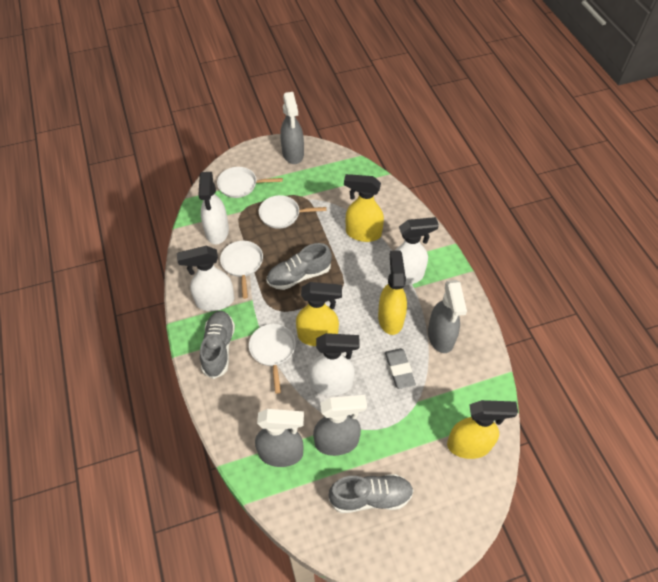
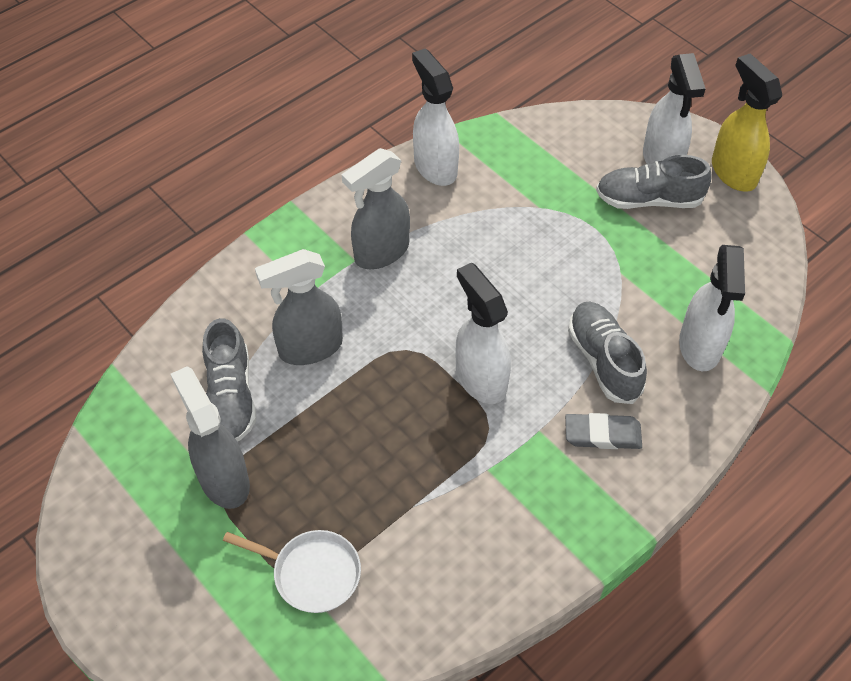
grey spray bottle: [255,409,304,467] [280,92,304,164] [313,395,367,456] [428,280,467,353] = 4 -> [171,366,250,509] [255,249,343,365] [342,148,410,269] = 3
white pan: [217,167,283,198] [220,241,263,299] [249,324,296,394] [259,195,326,229] = 4 -> [223,530,361,613] = 1
yellow spray bottle: [296,282,342,346] [344,174,384,242] [378,250,407,335] [447,400,518,459] = 4 -> [712,53,782,192] = 1

